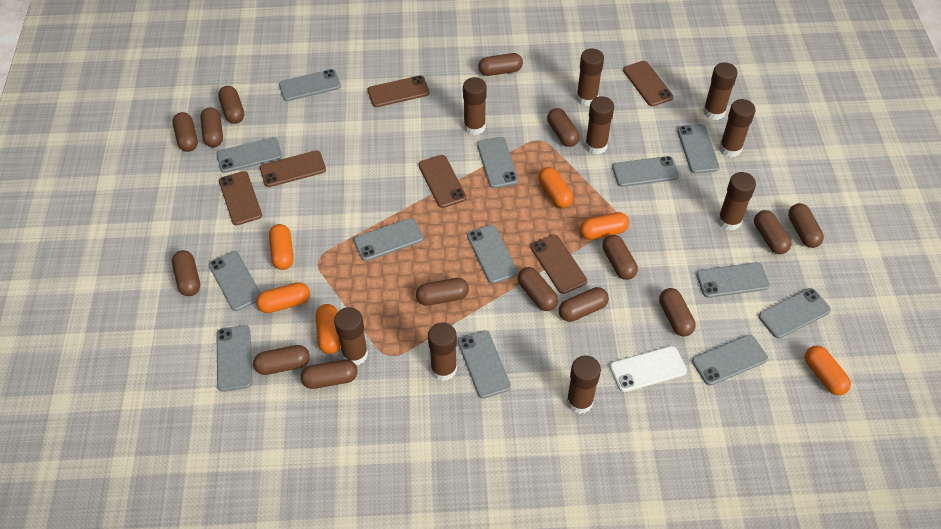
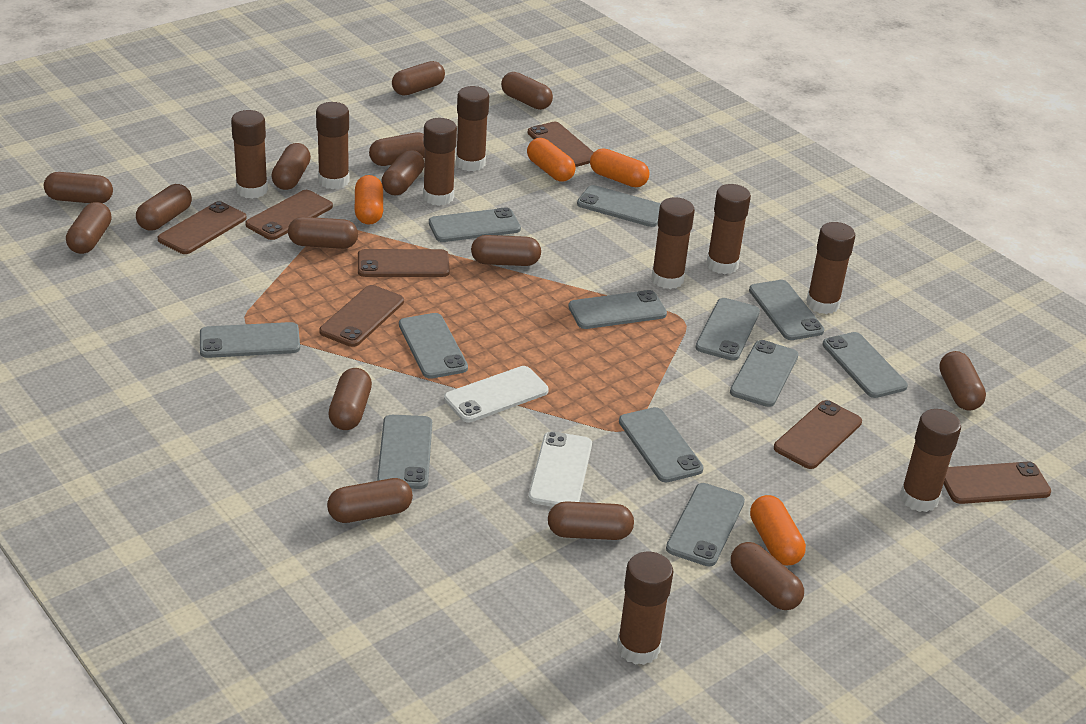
brown phone: [219,171,262,226] [260,150,326,187] [368,75,430,107] [418,155,466,208] [531,234,587,294] [623,61,673,107] = 6 -> [158,201,246,254] [245,190,333,240] [319,285,404,347] [358,249,450,277] [527,122,594,167] [774,400,862,469] [943,462,1051,504] = 7
grey phone: [209,251,261,311] [216,325,252,392] [217,137,282,173] [279,69,341,101] [354,218,424,261] [458,330,511,399] [467,225,518,284] [477,137,518,188] [612,156,679,187] [677,124,719,174] [692,335,768,386] [696,262,770,298] [759,288,831,339] = 13 -> [200,322,300,358] [377,415,432,489] [399,313,468,379] [429,207,521,242] [568,290,667,329] [577,185,661,227] [619,407,704,482] [666,483,745,566] [695,298,760,361] [730,340,798,407] [749,280,824,340] [822,332,908,398] = 12
orange capsule: [256,282,310,313] [269,224,294,270] [316,304,341,354] [538,167,573,208] [580,212,629,240] [805,346,851,395] = 6 -> [355,175,383,225] [527,138,576,182] [590,148,649,187] [750,495,806,565] = 4
white phone: [610,346,687,392] = 1 -> [444,366,549,423] [528,431,592,507] = 2

